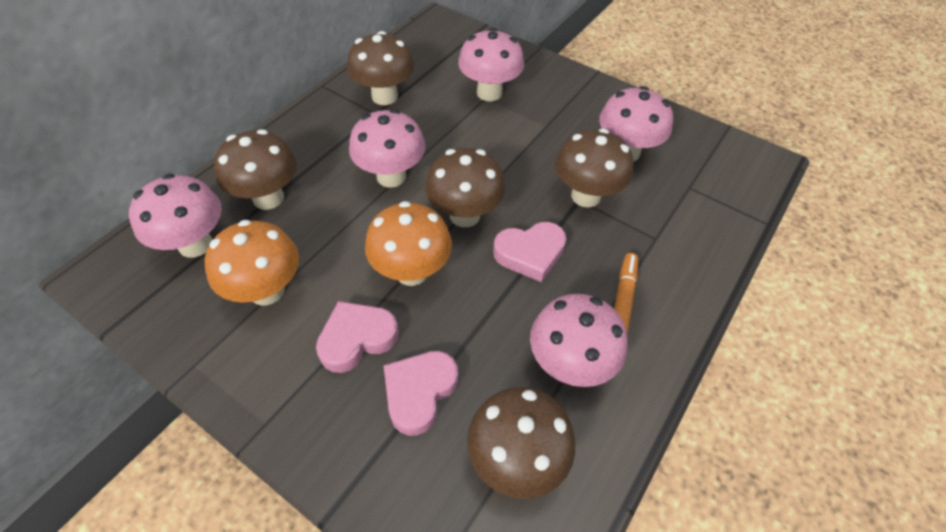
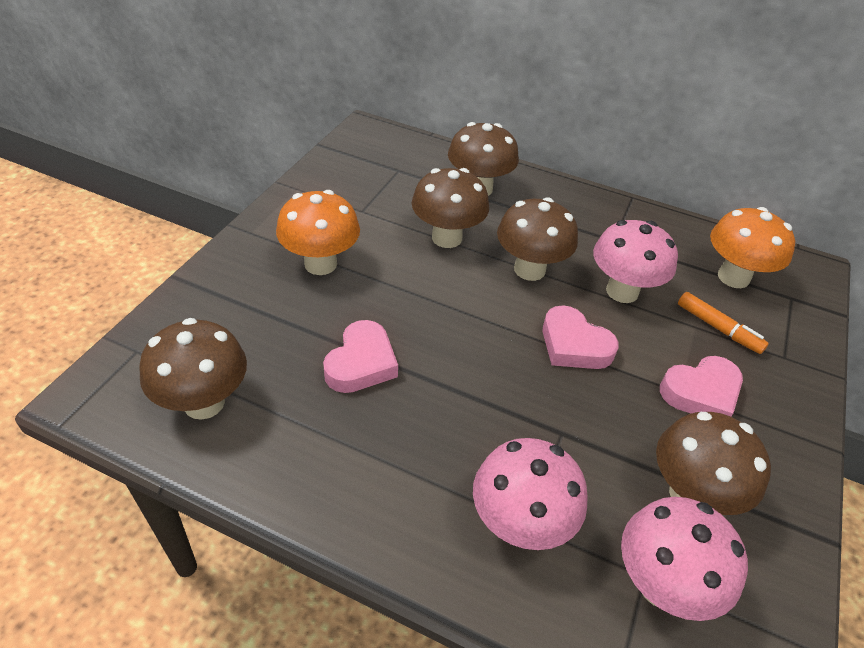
pink mushroom: [129,174,222,258] [349,109,425,188] [458,28,524,102] [530,294,628,387] [599,86,673,162] = 5 -> [473,438,588,550] [593,220,678,303] [621,497,748,621] = 3

